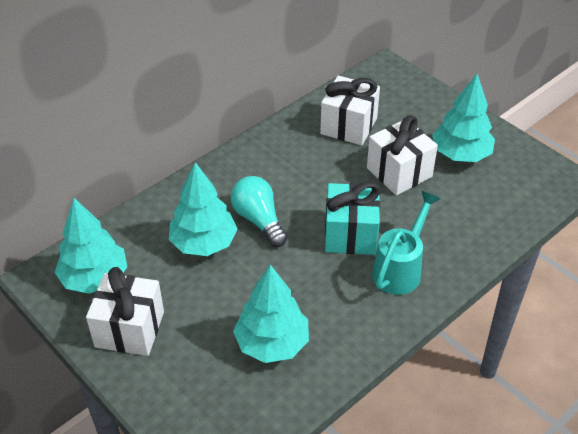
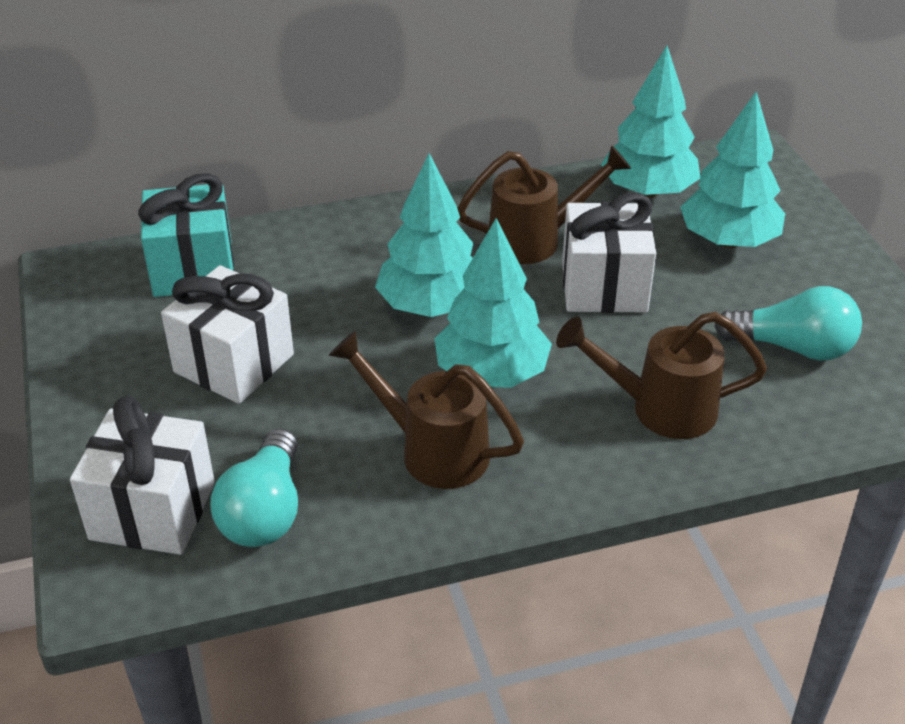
brown watering can: none = 0 -> [329,330,524,489] [457,145,631,264] [556,312,767,439] = 3
turquoise light bulb: [231,176,287,247] = 1 -> [211,428,298,547] [715,286,862,361] = 2
turquoise watering can: [372,191,440,295] = 1 -> none = 0

